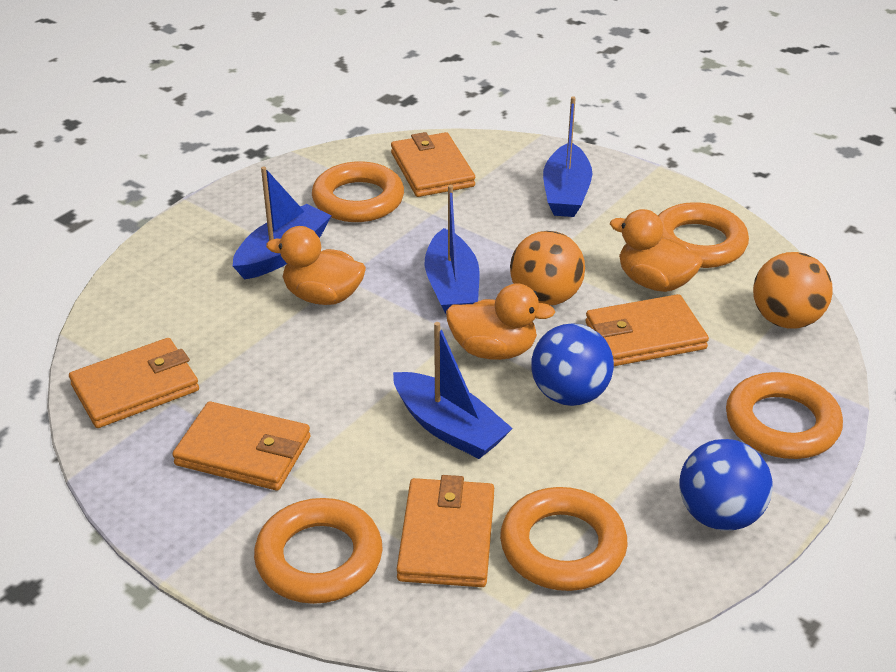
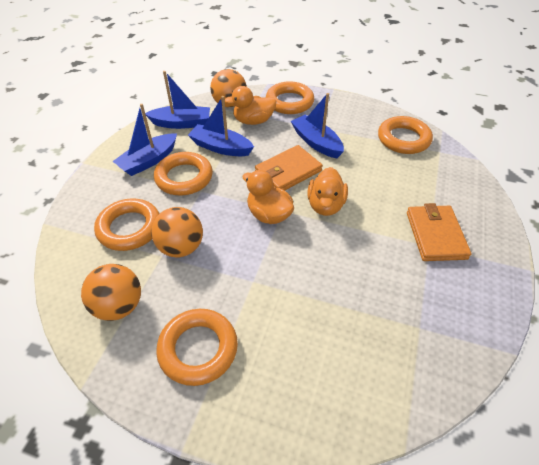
blue ball: [531,324,614,406] [679,439,773,531] = 2 -> none = 0
orange ball: [510,231,585,306] [753,252,833,329] = 2 -> [81,264,141,321] [151,207,203,257] [210,69,247,107] = 3
orange wallet: [69,338,199,428] [172,401,310,491] [391,132,475,197] [397,475,494,587] [586,294,709,366] = 5 -> [255,145,323,190] [407,203,471,261] = 2

